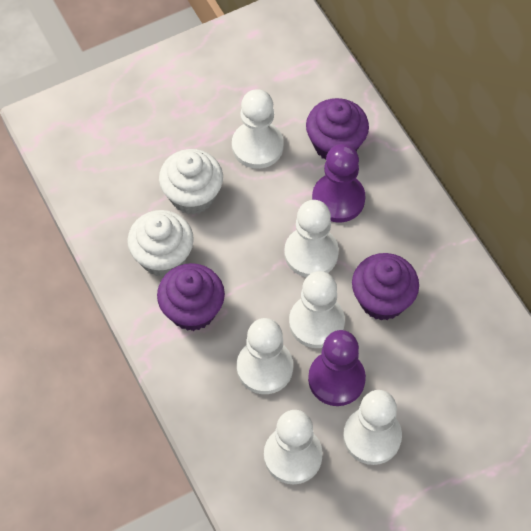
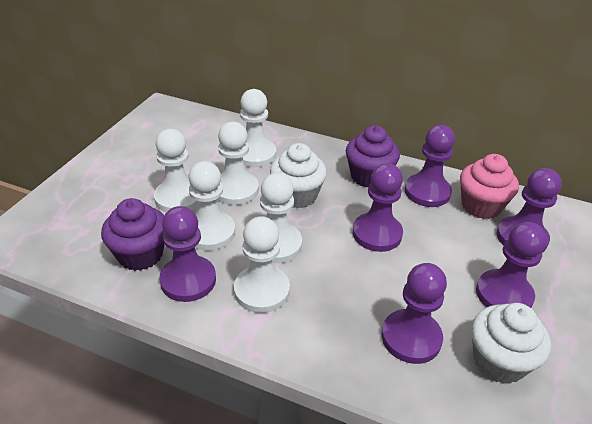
pink cupcake: none = 0 -> [460,154,519,219] = 1
purple cupcake: [157,263,225,331] [306,98,369,160] [352,253,419,321] = 3 -> [101,198,165,271] [346,125,400,187] = 2
purple pawn: [308,330,366,406] [312,144,365,222] = 2 -> [159,206,216,302] [352,163,403,252] [382,263,447,364] [405,125,455,207] [476,222,547,308] [497,168,562,253] = 6

